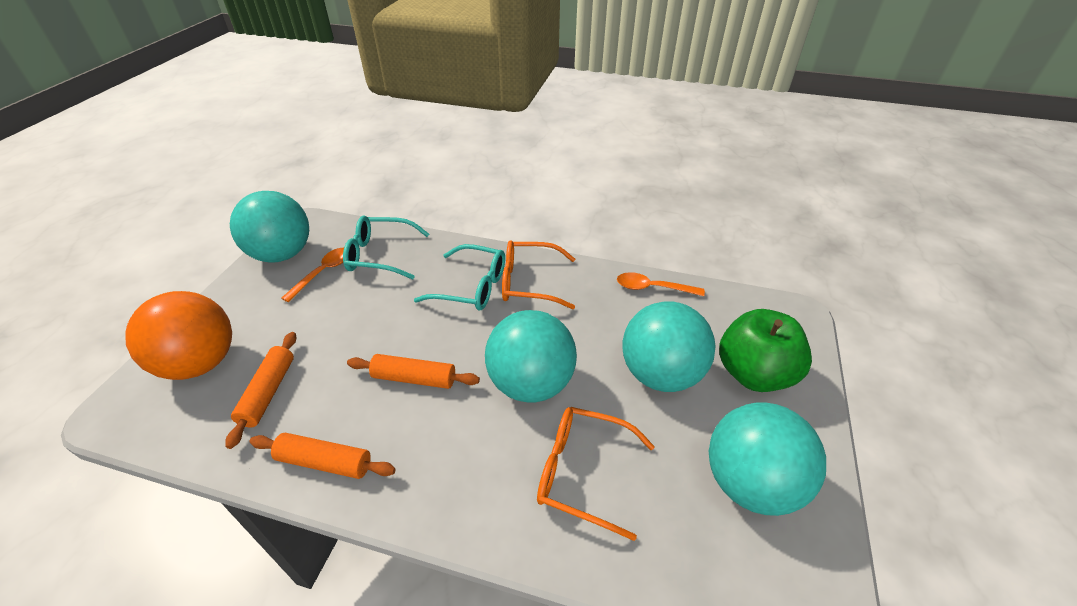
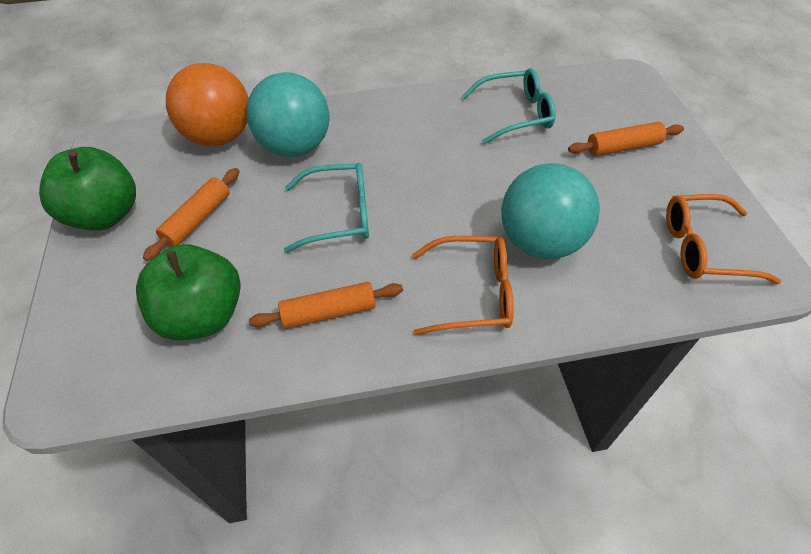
green apple: [719,309,812,392] = 1 -> [39,147,136,231] [136,244,241,340] = 2
orange spoon: [281,248,344,302] [617,272,705,296] = 2 -> none = 0
turquoise ball: [230,191,309,263] [485,310,577,403] [622,301,716,392] [709,403,826,516] = 4 -> [246,72,329,157] [501,163,600,259] = 2

